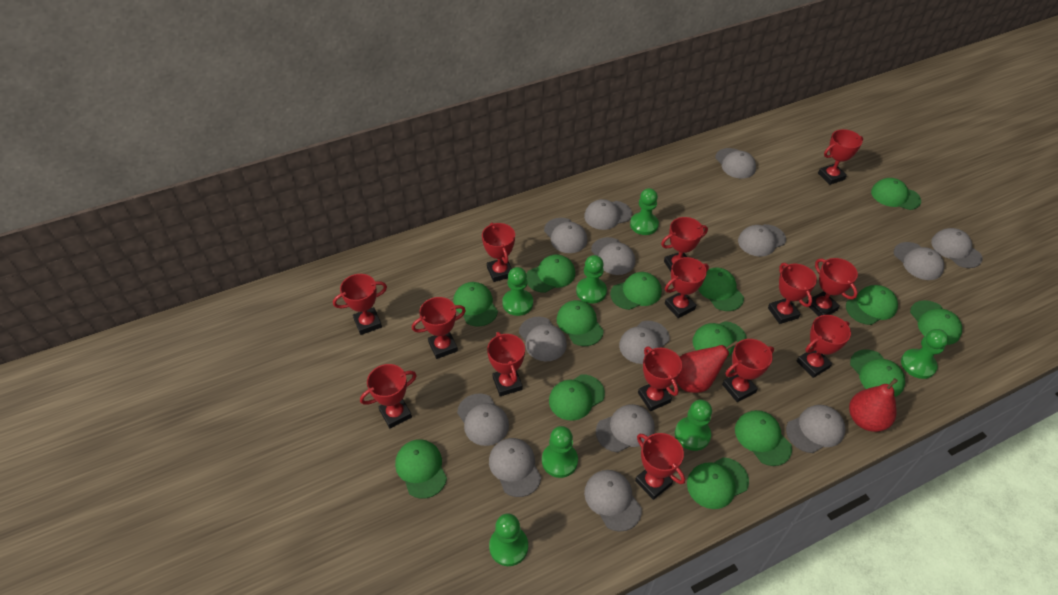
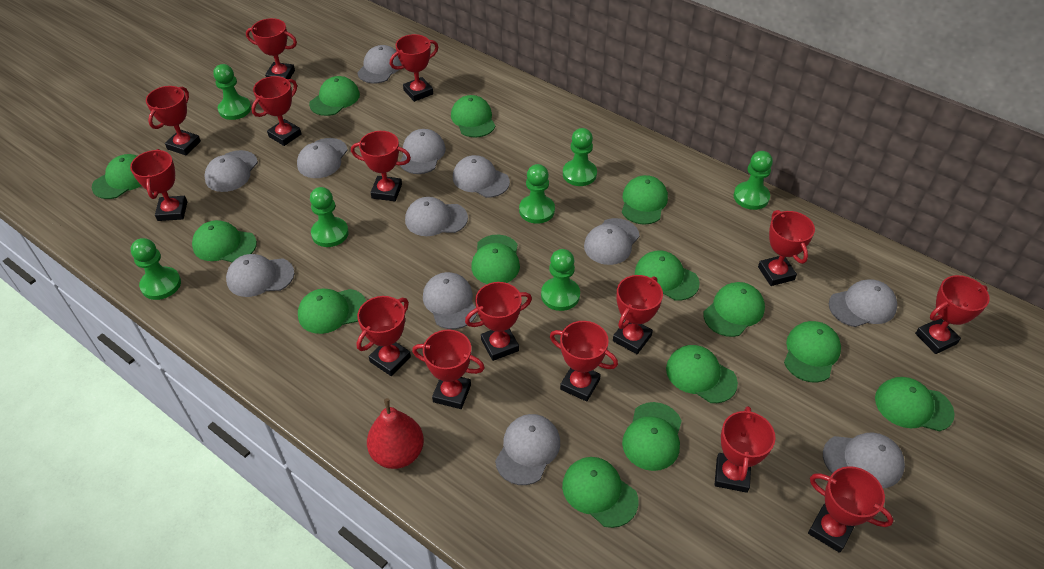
grey cap: [457,393,509,446] [489,438,541,497] [519,317,567,361] [544,218,587,253] [584,199,632,230] [584,470,642,532] [591,237,635,275] [596,404,655,452] [619,321,670,364] [715,148,756,179] [738,224,786,257] [786,405,846,453] [894,242,944,280] [931,228,982,268] = 14 -> [204,150,258,192] [226,254,294,297] [297,138,348,178] [357,45,402,84] [400,129,446,174] [405,197,468,236] [423,272,477,329] [453,155,510,198] [495,414,560,485] [584,218,640,265] [823,433,905,488] [829,279,897,327] = 12
red pear: [676,341,738,393] [849,378,898,432] = 2 -> [367,398,424,469] = 1
red trophy: [333,274,387,335] [360,364,417,428] [412,297,466,359] [482,223,515,282] [487,332,525,396] [635,433,685,500] [638,347,682,411] [661,217,708,271] [665,257,709,318] [722,339,774,402] [768,263,817,324] [796,315,851,378] [806,258,858,316] [818,129,863,185] = 14 -> [130,149,187,221] [146,86,201,155] [246,18,297,79] [252,76,301,146] [351,131,411,201] [357,296,411,376] [390,34,438,102] [412,330,485,409] [465,282,532,361] [550,321,618,402] [613,275,663,354] [715,406,776,493] [758,210,815,286] [808,466,893,553] [915,275,990,354] = 15

